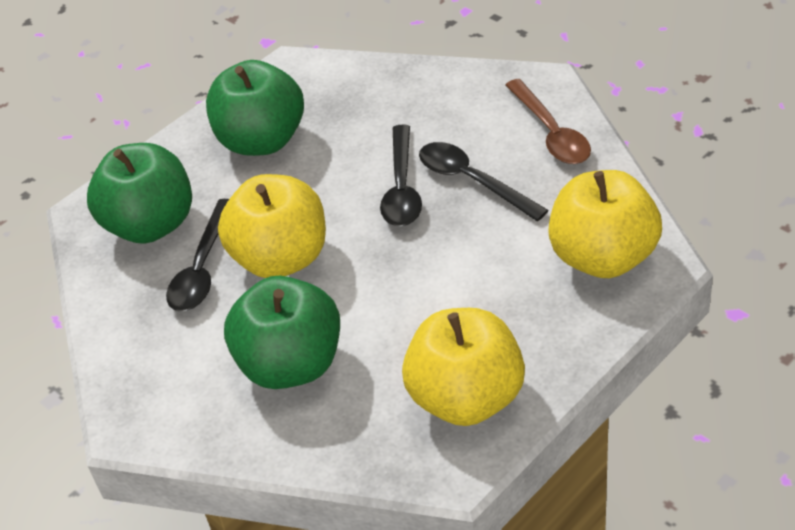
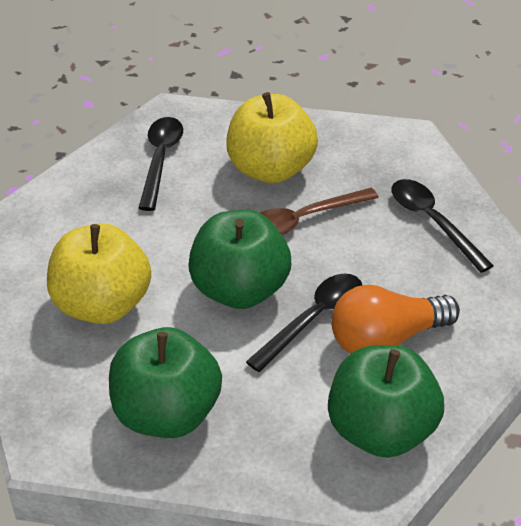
orange light bulb: none = 0 -> [331,285,460,354] = 1
yellow apple: [218,174,326,278] [402,308,525,426] [548,170,662,278] = 3 -> [47,223,151,324] [227,92,318,183] = 2

